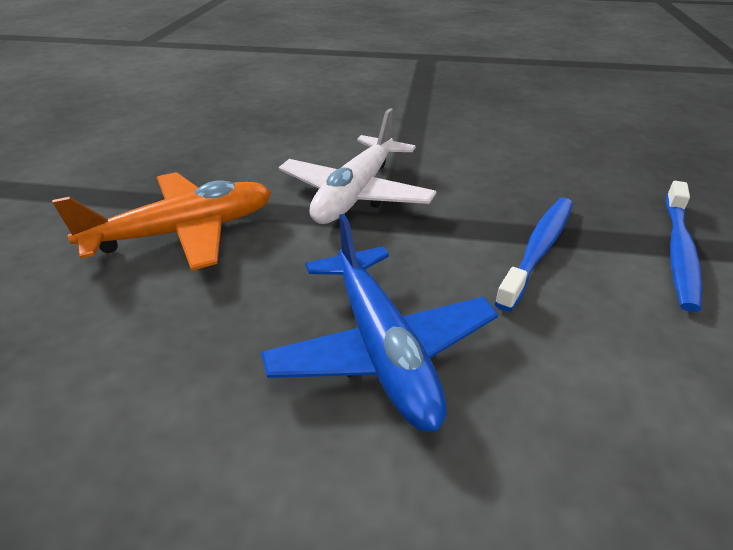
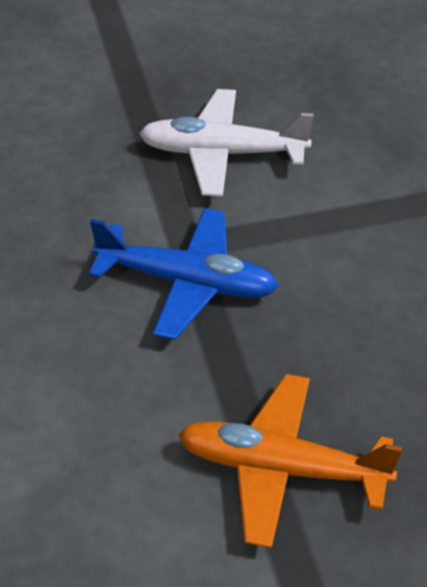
blue toothbrush: [494,198,573,312] [666,181,702,312] = 2 -> none = 0

